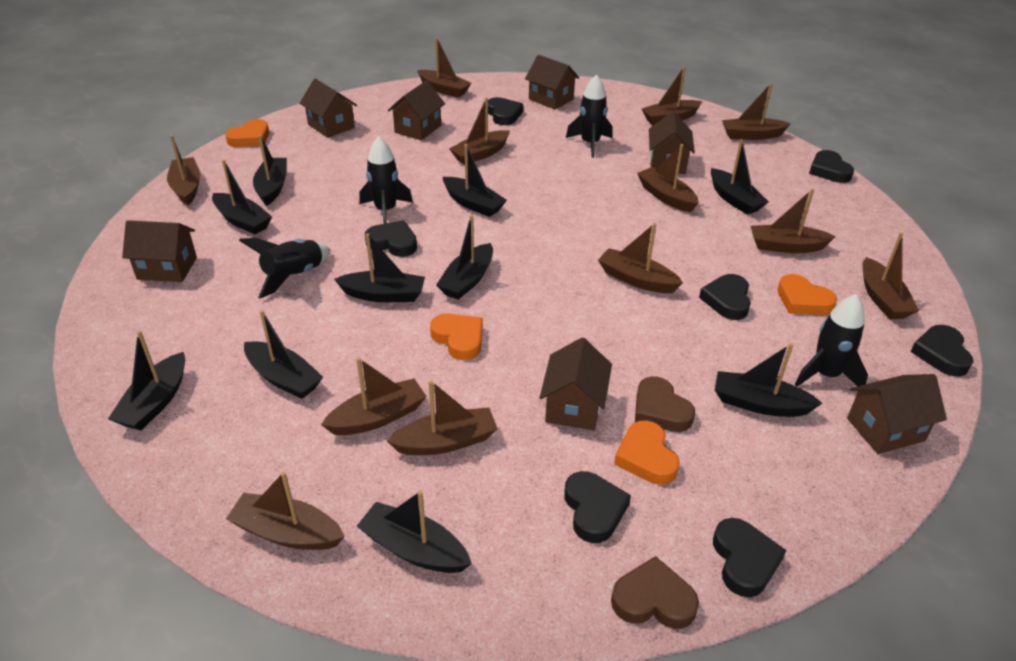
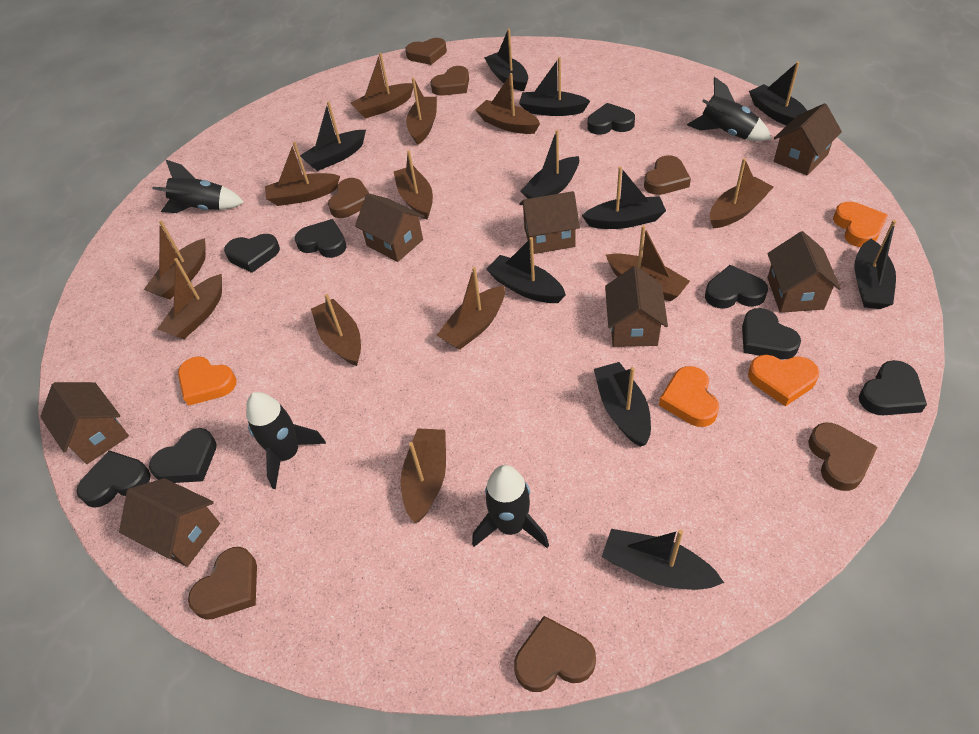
black heart: [365,221,417,257] [488,97,523,125] [564,471,631,543] [699,274,751,320] [713,518,786,597] [809,150,854,183] [910,325,973,377] = 7 -> [76,450,151,508] [149,428,217,483] [224,234,280,273] [295,219,346,258] [587,103,635,135] [705,265,768,309] [742,308,801,359] [859,360,927,415] = 8
brown heart: [611,556,699,629] [635,376,695,432] = 2 -> [188,547,257,620] [328,178,369,218] [405,38,447,65] [431,66,469,96] [514,616,596,692] [644,155,691,195] [808,423,877,491] = 7

